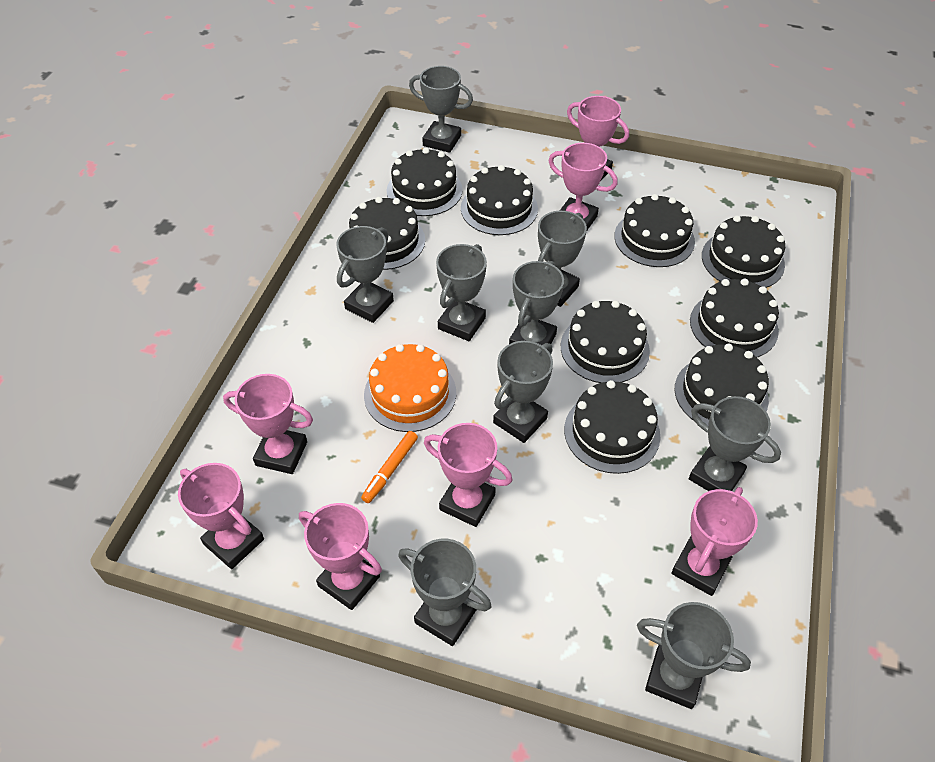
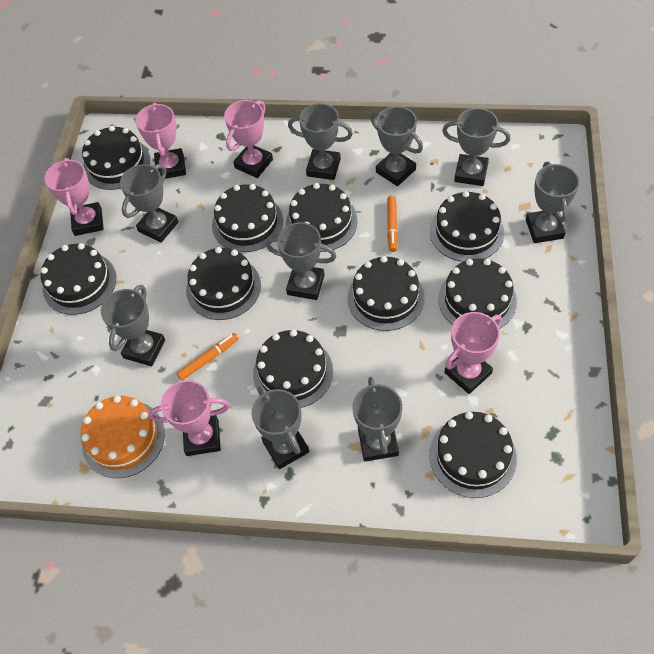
black cake: [349,197,425,270] [387,148,463,216] [461,165,538,235] [561,301,650,383] [564,380,660,474] [614,194,695,267] [675,344,769,425] [690,279,779,357] [702,215,785,288] = 9 -> [40,243,116,315] [82,126,150,190] [186,247,261,320] [212,184,283,252] [253,330,333,408] [286,183,358,252] [347,256,425,331] [429,412,517,498] [430,191,504,262] [438,258,517,329] = 10
orange marker: [361,431,418,503] = 1 -> [177,333,239,380] [387,196,398,252] = 2
pink trophy: [178,463,264,569] [223,374,313,474] [299,503,382,610] [424,423,513,527] [548,143,618,232] [567,96,629,180] [671,487,758,596] = 7 -> [44,158,104,236] [135,102,186,179] [148,380,230,456] [224,100,273,178] [444,312,501,394] = 5

